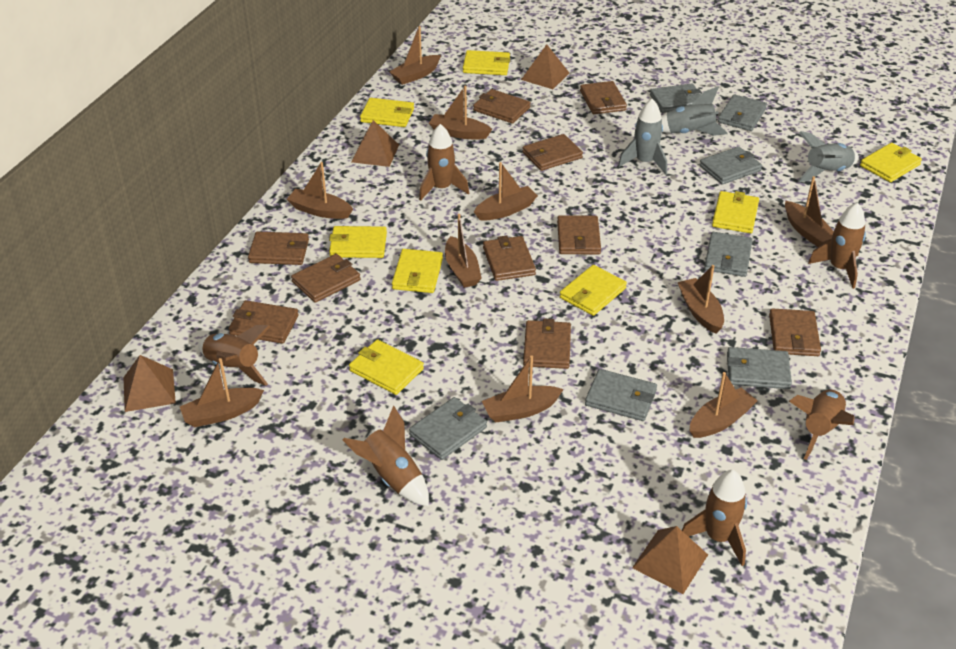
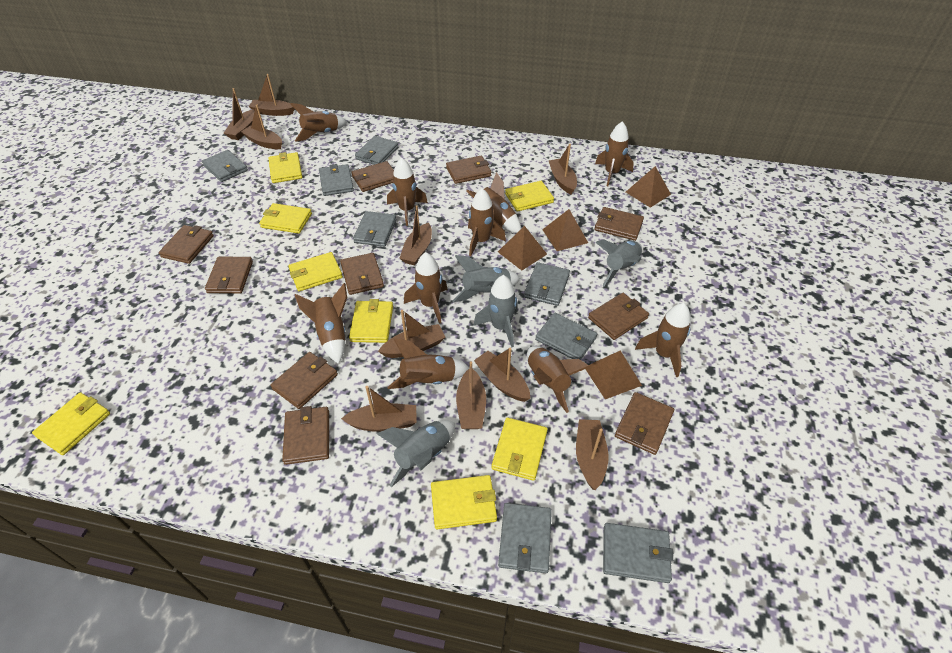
brown rocket: [198,325,271,386] [343,406,429,506] [419,124,469,201] [682,470,747,566] [789,389,855,460] [808,202,866,289] = 6 -> [290,103,347,142] [295,283,347,364] [387,157,428,226] [387,338,469,389] [404,252,448,324] [466,172,521,233] [468,188,506,256] [527,346,590,413] [595,121,634,186] [635,303,691,377] = 10
grey rocket: [618,99,667,175] [661,87,728,136] [798,131,859,182] = 3 -> [377,420,455,487] [453,255,521,302] [473,275,518,348] [595,239,642,287] = 4
grey wallet: [409,397,487,460] [585,369,657,421] [650,84,702,113] [699,146,762,185] [704,232,752,277] [718,94,767,131] [727,347,792,389] = 7 -> [202,150,248,182] [319,164,354,196] [353,211,397,247] [355,136,399,165] [498,503,552,573] [524,262,570,306] [535,313,597,360] [603,523,673,583] = 8

